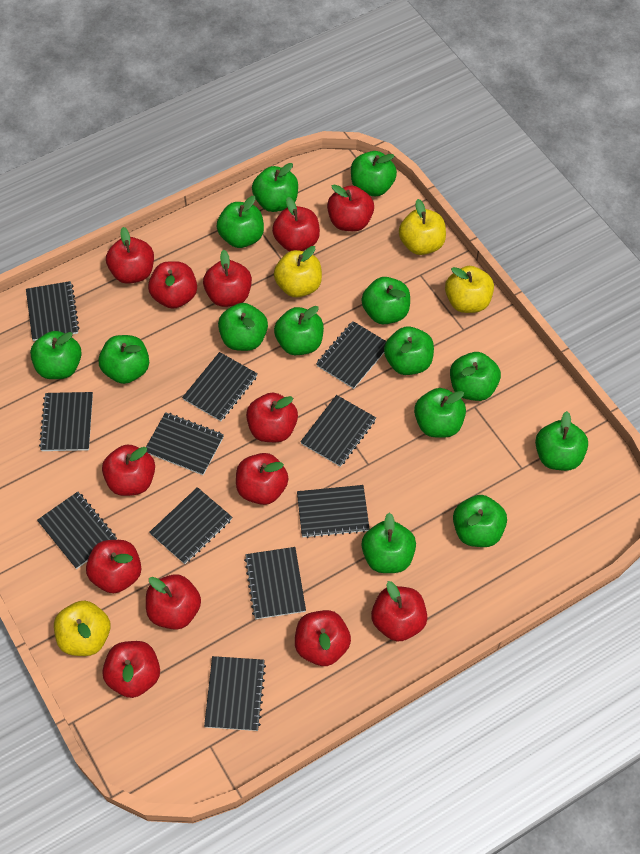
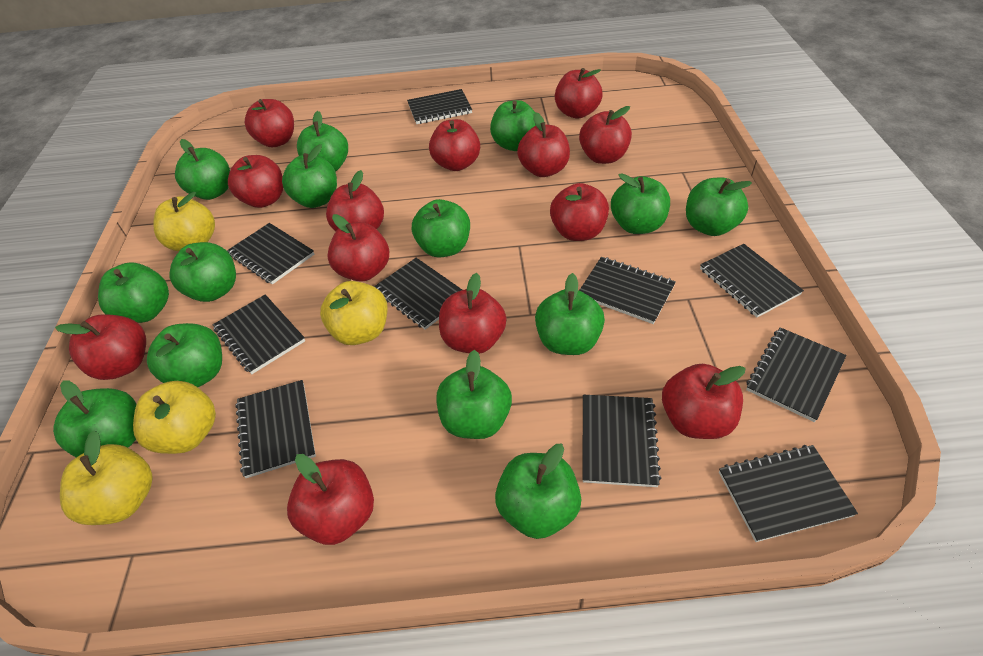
black notebook: [26,281,80,341] [37,492,117,569] [39,392,93,451] [146,412,224,475] [149,487,232,564] [182,352,258,421] [204,656,266,731] [244,547,306,619] [297,485,370,538] [300,395,376,467] [316,321,386,389] = 11 -> [213,294,305,374] [227,223,314,285] [235,380,316,478] [374,258,462,330] [407,89,472,124] [579,257,676,324] [582,395,661,487] [700,244,804,317] [719,445,858,542] [746,327,846,422] = 10

